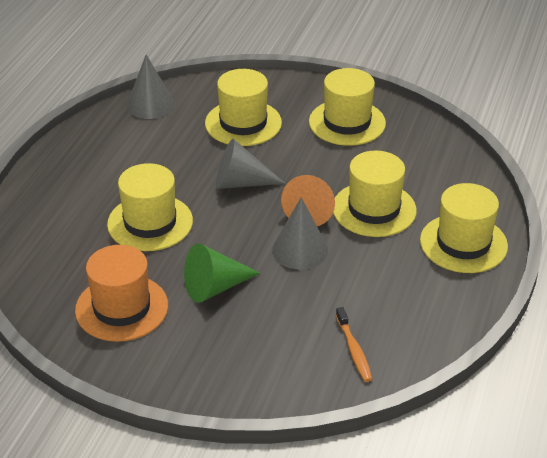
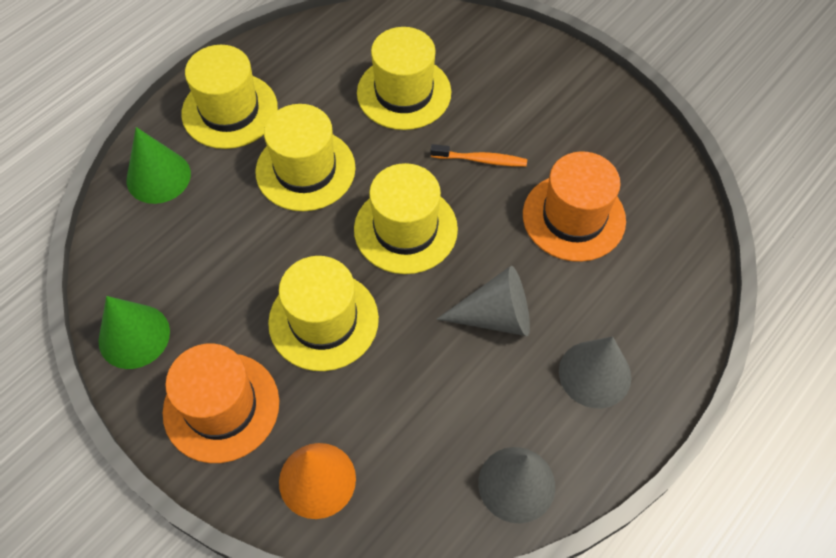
green cone: [184,244,260,303] = 1 -> [98,296,170,369] [127,127,191,204] = 2
orange hat: [75,245,168,342] = 1 -> [163,343,279,463] [523,151,626,262] = 2

